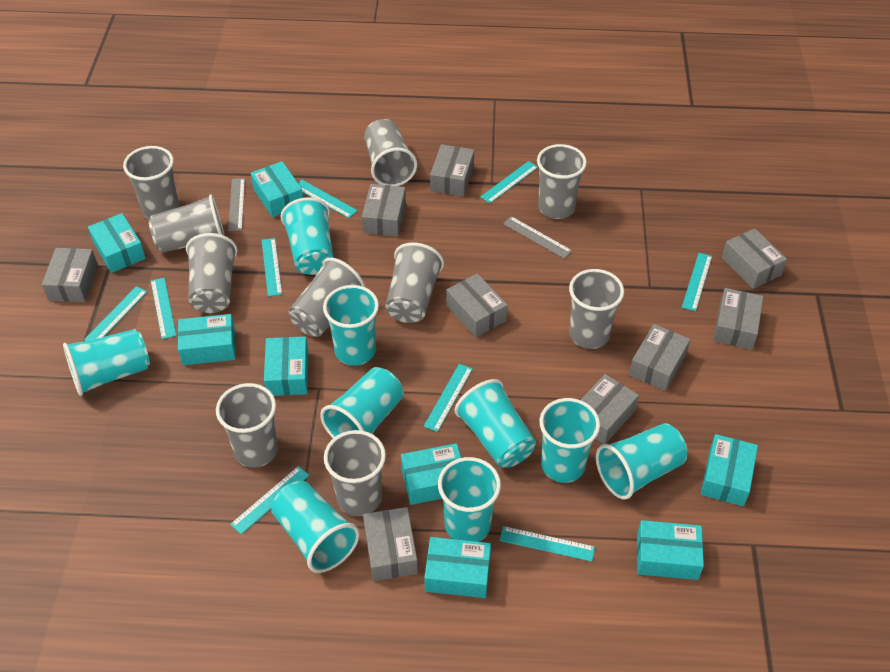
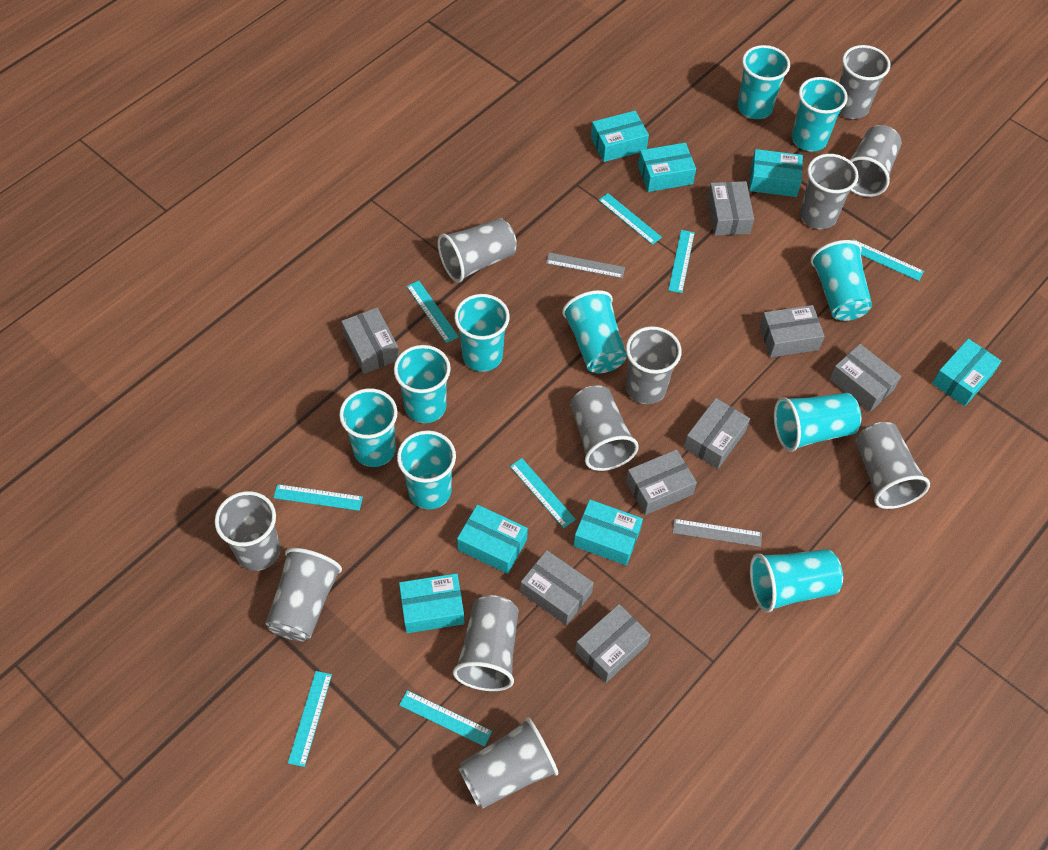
grey box: [42,248,98,302] [362,184,406,237] [363,507,418,581] [430,144,474,197] [446,273,508,337] [581,374,639,444] [629,324,690,391] [713,288,763,350] [722,228,787,289] = 9 -> [341,307,399,374] [520,550,594,625] [575,604,650,683] [626,449,697,515] [684,398,750,469] [707,181,754,236] [759,305,825,358] [830,344,901,412] = 8
grey cup: [123,146,179,219] [149,194,225,253] [186,233,238,313] [216,383,278,468] [289,257,365,337] [324,430,386,516] [364,119,417,186] [385,243,444,323] [537,144,587,219] [569,269,624,349] = 10 -> [215,491,280,571] [266,548,342,642] [438,218,517,283] [453,595,519,691] [459,717,558,808] [570,385,639,471] [626,326,682,404] [800,154,859,229] [839,45,890,119] [850,125,902,197] [856,422,930,509] = 11
turquoise box: [88,213,146,273] [178,314,236,365] [251,161,303,217] [264,336,308,396] [401,443,461,505] [424,537,491,598] [637,520,704,580] [701,434,758,506] = 8 -> [399,573,465,633] [457,504,528,574] [574,500,643,566] [591,111,649,162] [638,143,696,192] [749,149,803,197] [932,339,1001,406] = 7
turquoise cup: [63,329,150,396] [271,481,360,573] [281,197,334,275] [320,367,404,438] [323,285,379,366] [438,457,501,542] [455,379,536,468] [539,398,600,483] [596,423,687,500] = 9 -> [339,388,398,467] [394,345,451,423] [397,430,456,509] [454,294,510,372] [562,290,627,373] [738,45,790,119] [750,549,843,613] [774,393,861,452] [792,77,848,152] [811,240,872,321] = 10
turquoise ruler: [84,286,147,341] [151,278,176,339] [230,466,309,534] [262,238,282,297] [298,180,358,218] [424,364,473,432] [481,161,538,203] [500,526,595,562] [682,253,712,311] = 9 -> [274,484,363,511] [288,671,332,767] [399,690,492,747] [407,281,459,343] [510,458,576,528] [598,193,662,245] [668,230,695,293] [852,239,924,281] = 8

